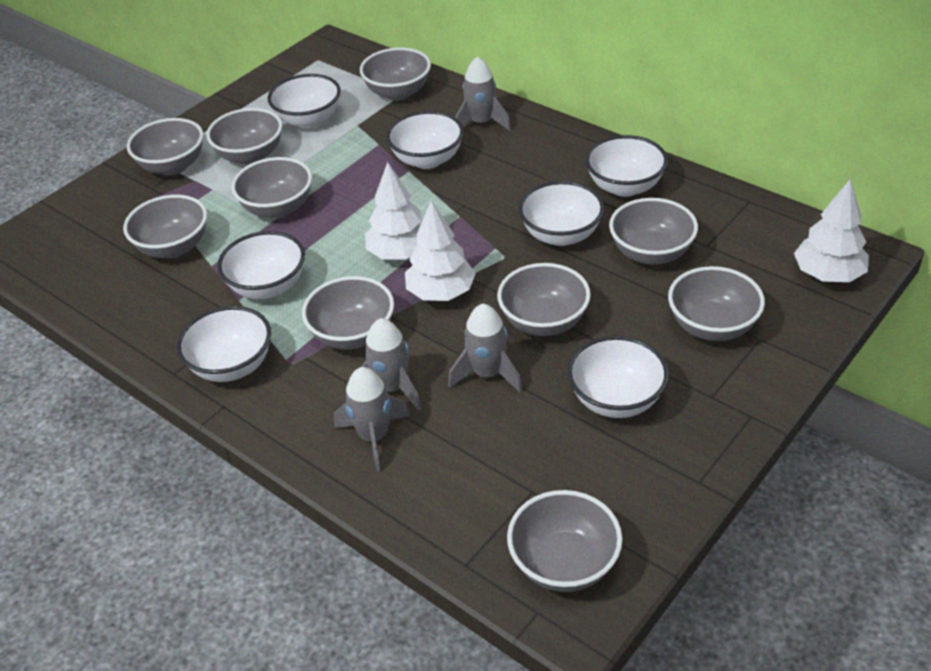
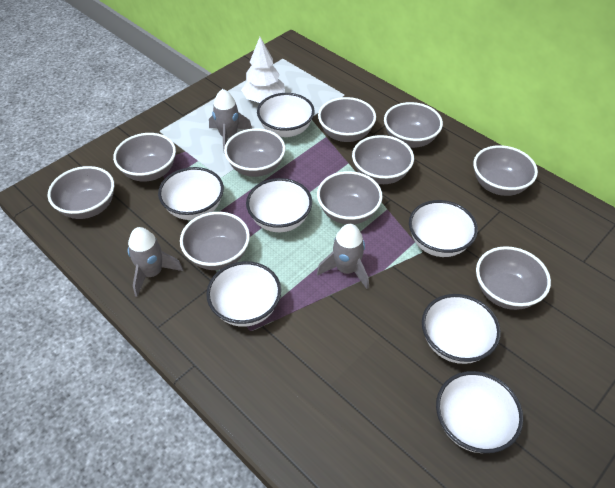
grey rocket: [334,367,410,471] [361,318,421,411] [448,304,523,394] [455,57,511,131] = 4 -> [128,227,183,297] [209,89,252,150] [317,224,369,289] = 3
white tree: [365,162,422,260] [405,200,476,301] [794,179,869,282] = 3 -> [241,37,285,103] = 1

